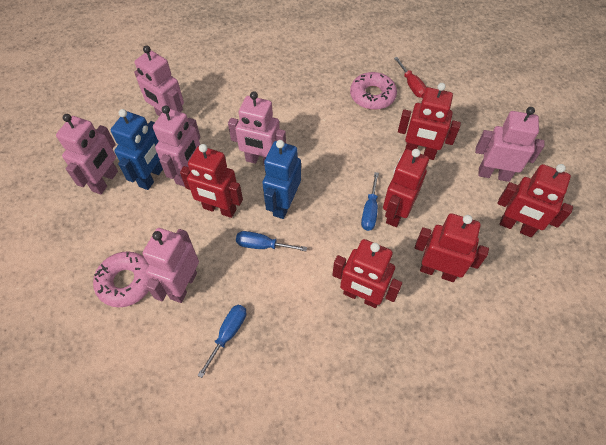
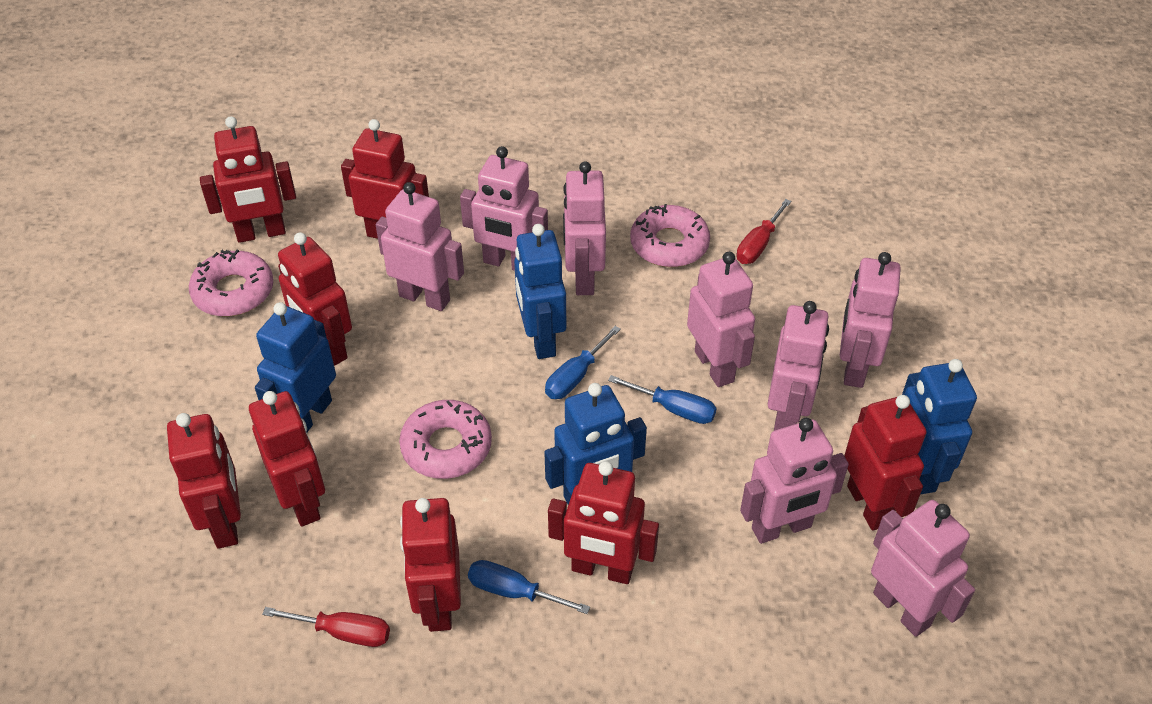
blue robot: [111,109,163,190] [262,140,301,219] = 2 -> [255,302,336,432] [514,224,566,359] [544,383,647,505] [902,359,977,495] = 4
pink donut: [93,251,150,307] [350,72,397,110] = 2 -> [189,250,273,316] [399,400,492,479] [630,204,710,267] = 3
pink robot: [56,114,118,195] [134,45,184,116] [142,228,199,303] [153,105,200,187] [228,91,286,164] [475,107,545,182] = 6 -> [376,182,464,311] [460,146,548,271] [563,161,606,295] [687,252,755,387] [740,418,849,544] [768,301,829,431] [840,252,901,388] [871,500,975,637] = 8
red robot: [180,144,243,218] [332,239,402,308] [383,149,429,227] [398,83,461,160] [415,213,489,282] [497,164,573,237] = 6 -> [167,413,241,549] [200,116,296,243] [249,391,325,527] [278,232,352,366] [341,119,429,239] [400,498,461,632] [548,461,659,584] [844,395,927,531] = 8
red screwdriver: [394,57,427,98] = 1 -> [262,607,390,647] [736,199,791,264] = 2

